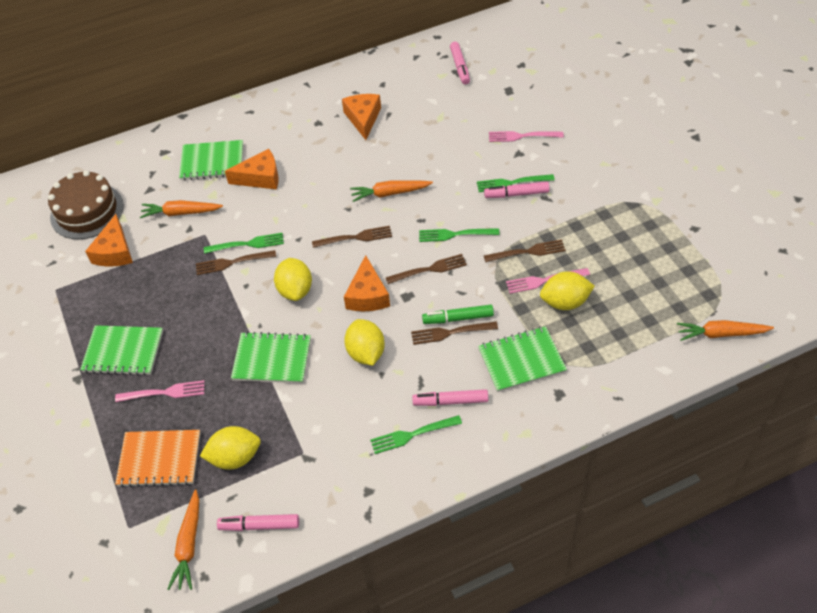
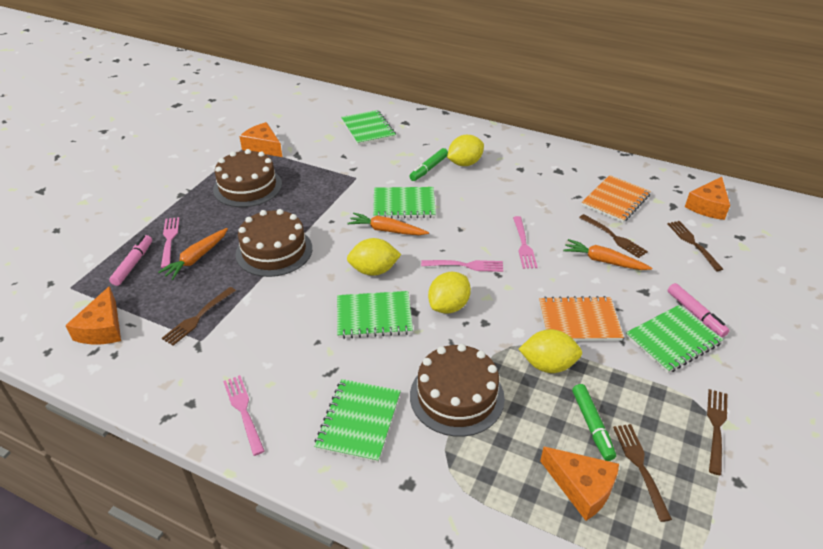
brown cake: [48,170,124,239] = 1 -> [213,149,282,207] [235,209,312,277] [410,344,505,437] = 3
green fork: [204,233,284,254] [370,415,462,454] [419,228,499,242] [477,174,555,192] = 4 -> none = 0
green marker: [422,305,494,324] = 1 -> [409,148,448,181] [572,384,616,461] = 2
green notebook: [80,325,163,376] [179,140,243,181] [231,332,311,383] [478,326,567,392] = 4 -> [314,379,401,463] [337,291,413,339] [341,110,396,145] [373,187,436,218] [626,305,723,373] = 5
orange carrot: [140,200,223,218] [168,490,199,590] [350,181,433,202] [677,320,774,341] = 4 -> [158,228,228,280] [347,213,429,235] [563,239,652,270] = 3
orange notebook: [115,430,200,487] = 1 -> [539,296,624,341] [582,175,651,223] = 2
pink fork: [115,380,205,402] [489,131,564,142] [506,268,590,294] = 3 -> [161,217,180,268] [223,375,264,456] [421,260,503,272] [513,216,538,269] = 4
pink marker: [217,514,299,531] [412,389,488,406] [450,42,470,84] [484,182,550,198] = 4 -> [109,235,152,286] [668,283,730,337] = 2

